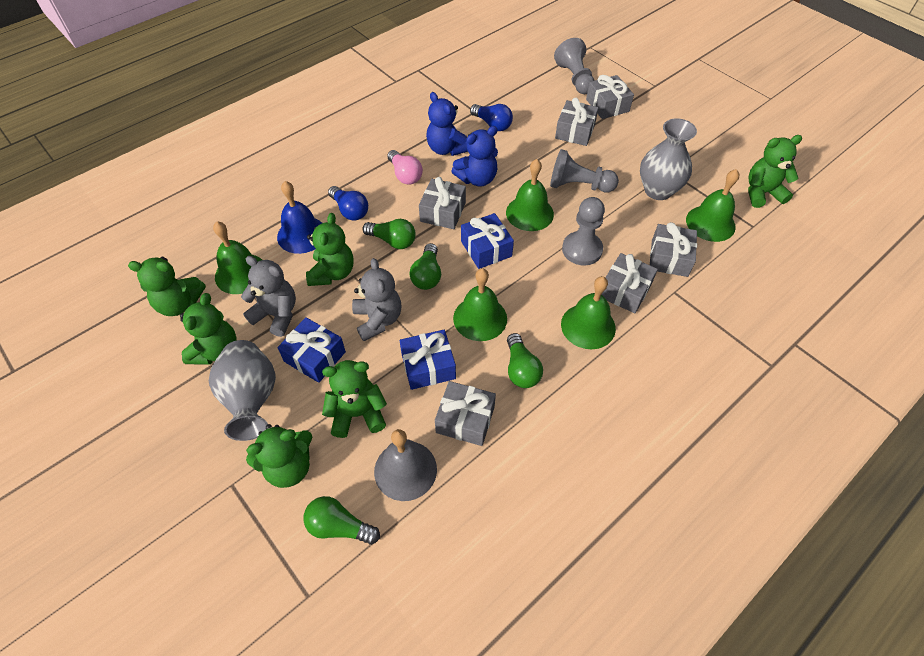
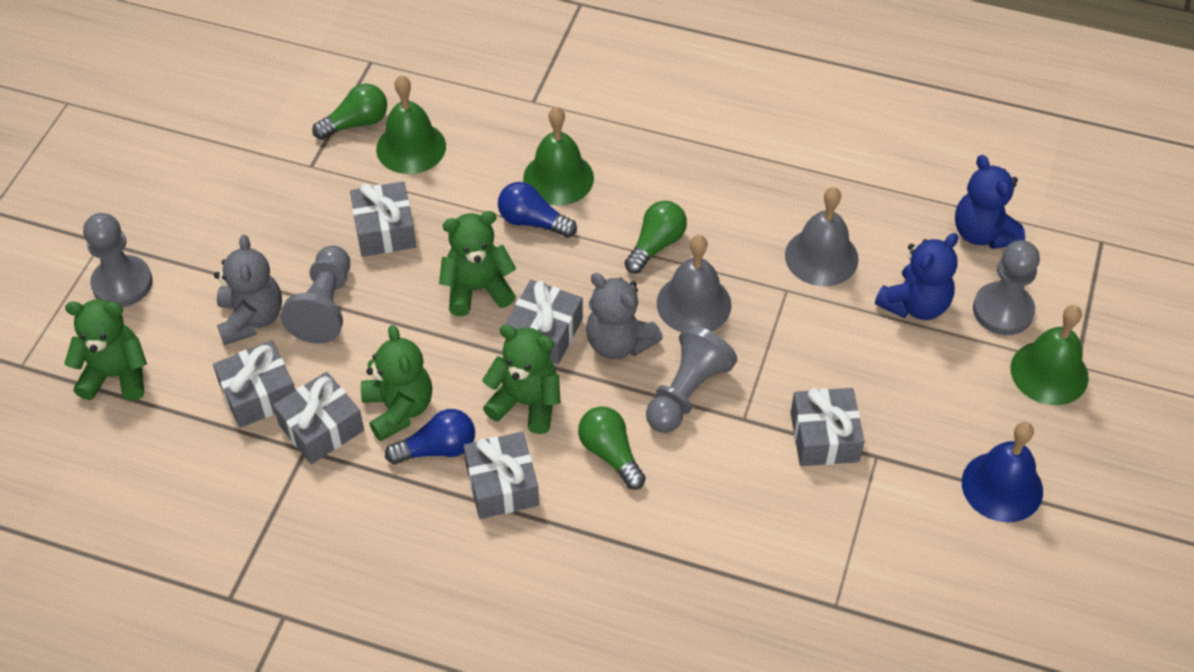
blue gift: [278,317,346,383] [400,330,456,390] [461,213,514,269] = 3 -> none = 0
green bell: [213,221,262,294] [453,268,507,341] [506,159,554,231] [561,276,616,349] [686,169,739,242] = 5 -> [376,75,446,174] [523,106,594,206] [1010,305,1089,405] = 3
green light bulb: [304,496,380,545] [362,219,416,249] [409,243,441,290] [507,333,543,388] = 4 -> [312,84,387,140] [578,406,646,490] [624,201,687,274] = 3
green teddy bear: [128,257,206,316] [180,293,237,365] [246,424,313,488] [306,213,354,286] [322,360,387,438] [748,135,802,208] = 6 -> [64,299,147,401] [361,325,432,441] [439,211,516,316] [482,325,560,434] = 4
grey bell: [374,429,437,501] = 1 -> [657,235,732,332] [785,187,859,286] = 2
grey pawn: [550,149,619,192] [554,38,595,94] [562,197,605,265] = 3 -> [83,213,153,307] [280,246,350,344] [646,325,737,433] [973,240,1040,335] = 4
grey vase: [209,340,276,441] [640,118,697,200] = 2 -> none = 0
pink light bulb: [387,150,423,185] = 1 -> none = 0

